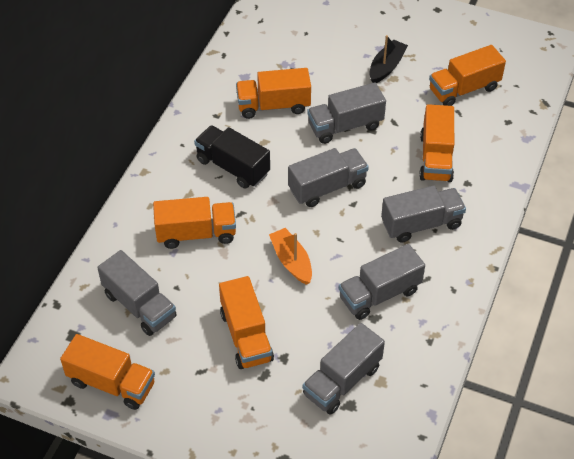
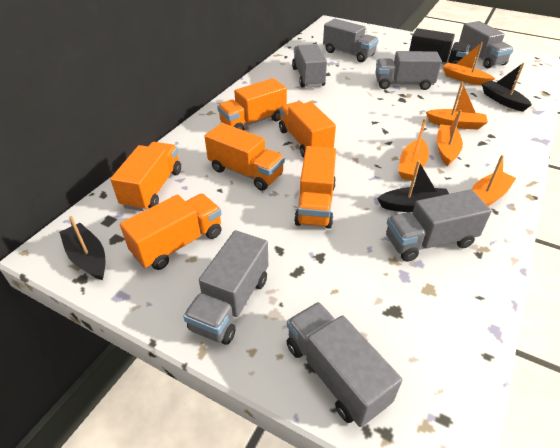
black boat: [369,35,408,83] = 1 -> [59,216,106,280] [377,161,449,212] [482,63,532,112] = 3
grey truck: [97,250,177,336] [288,148,369,207] [303,323,385,415] [307,83,386,144] [338,244,425,320] [381,186,466,243] = 6 -> [183,230,268,345] [286,302,402,427] [292,44,327,88] [323,19,379,62] [375,51,442,90] [386,189,492,262] [459,21,514,68] = 7
orange boat: [269,228,312,285] = 1 -> [398,118,429,181] [426,82,488,130] [437,110,463,166] [443,42,495,86] [471,155,516,206] = 5

